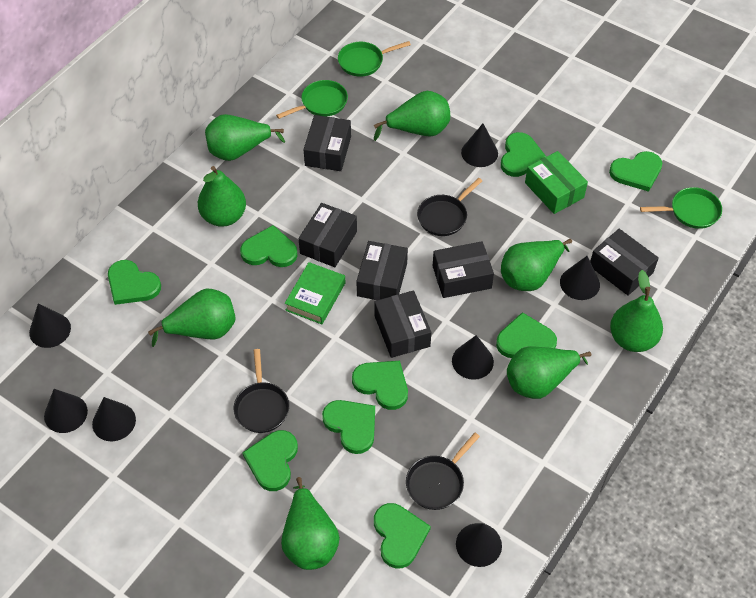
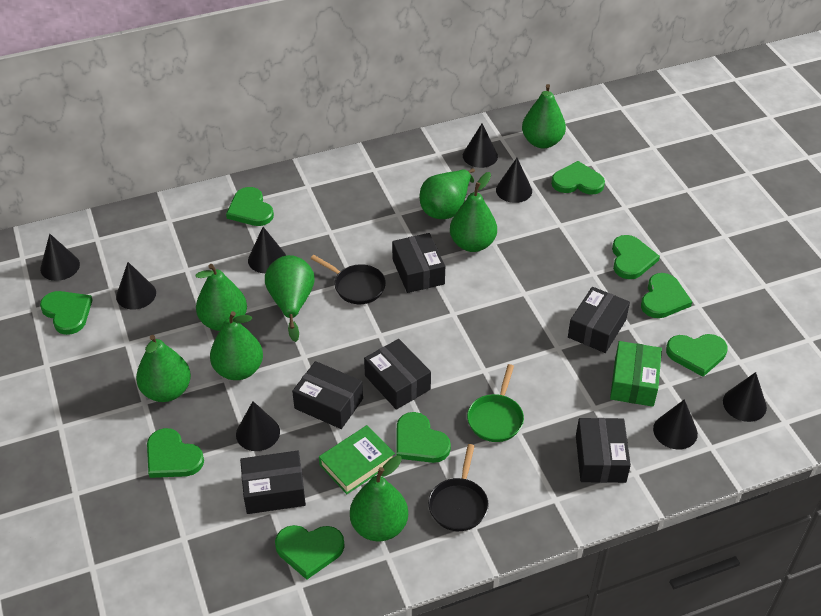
black cone: [29,303,71,348] [44,389,88,433] [92,397,136,441] [452,335,494,380] [456,523,502,567] [461,124,498,167] [560,256,600,300] = 7 -> [40,234,80,281] [116,262,156,310] [236,401,280,451] [248,227,286,273] [463,123,498,168] [496,158,532,203] [653,399,698,449] [723,372,767,422] = 8
black pan: [234,349,289,433] [406,433,480,510] [417,178,482,236] = 3 -> [311,255,386,304] [428,444,489,531] = 2
green pan: [276,80,348,119] [338,41,411,77] [640,187,722,229] = 3 -> [467,364,524,442] = 1

